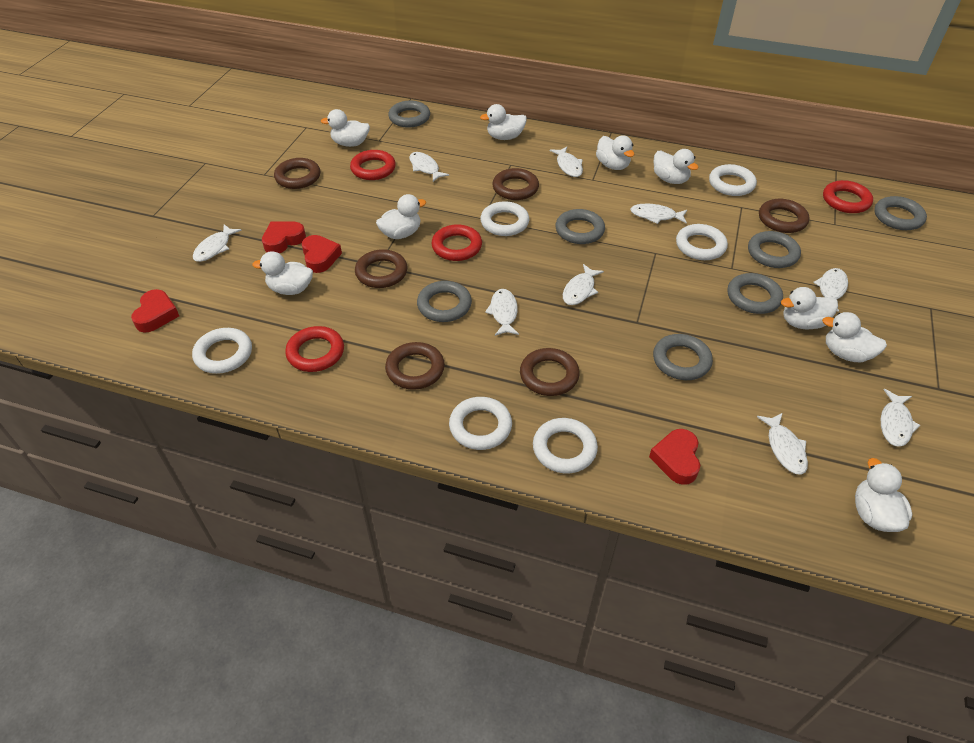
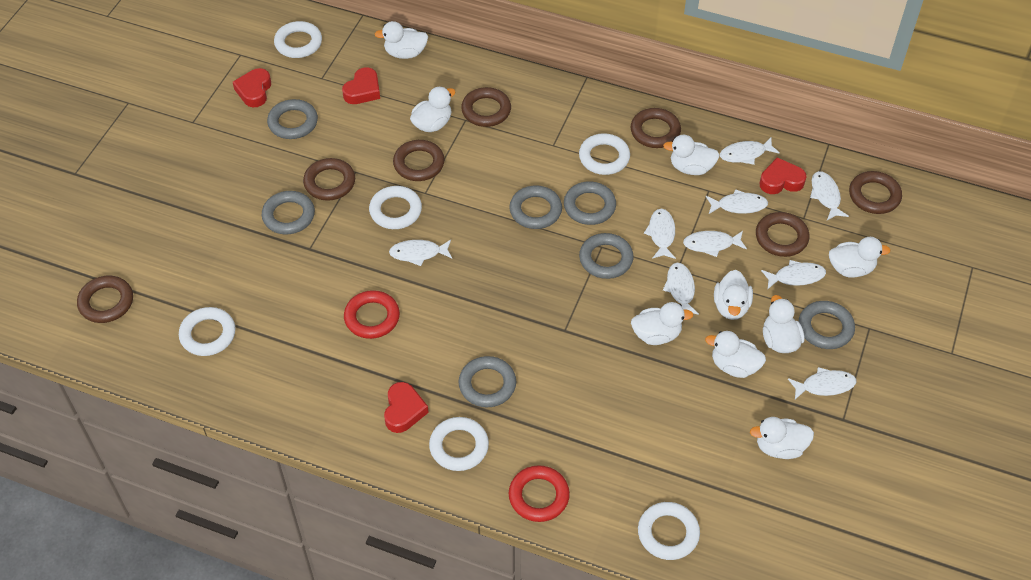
brown ring: [274,158,320,189] [355,249,407,288] [385,342,445,390] [492,168,539,200] [520,348,580,396] [759,199,809,233] = 6 -> [77,276,133,323] [303,158,355,201] [393,140,445,181] [461,87,511,127] [631,108,681,148] [756,212,810,257] [849,171,902,214] = 7
red ring: [285,326,344,372] [350,150,396,180] [431,224,482,261] [823,180,873,213] = 4 -> [344,290,400,339] [509,465,570,522] = 2

